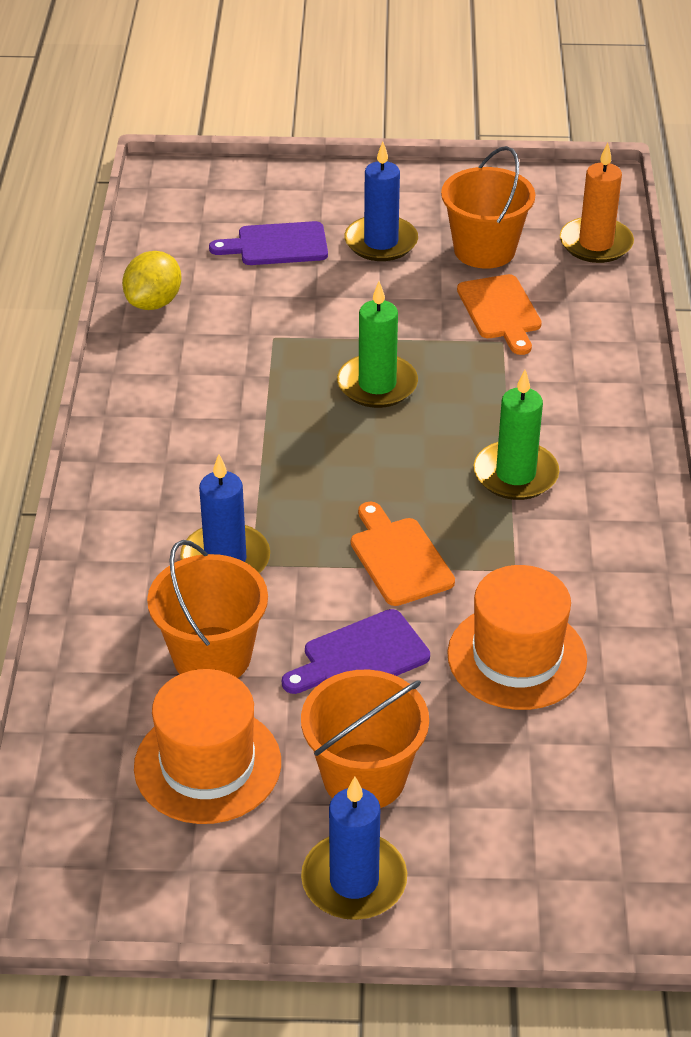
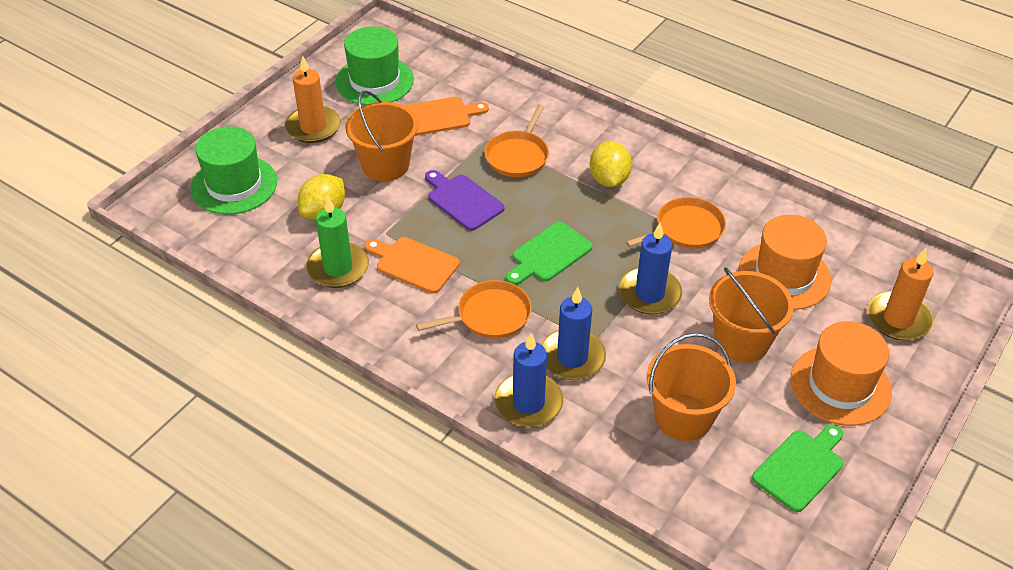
green candle: [337,281,418,408] [474,370,559,500] = 2 -> [306,196,369,288] = 1
green cutting board: none = 0 -> [506,222,593,285] [752,425,844,512] = 2
green hat: none = 0 -> [191,126,277,214] [336,26,414,105] = 2
orange candle: [560,143,634,263] = 1 -> [285,56,341,143] [867,248,933,341] = 2
orange pan: none = 0 -> [416,280,532,339] [484,105,549,177] [626,197,726,249] = 3
purple cutting board: [209,221,328,265] [282,609,430,694] = 2 -> [425,170,505,231] = 1
yellow lemon: [122,251,182,310] = 1 -> [298,174,345,220] [590,141,632,187] = 2

